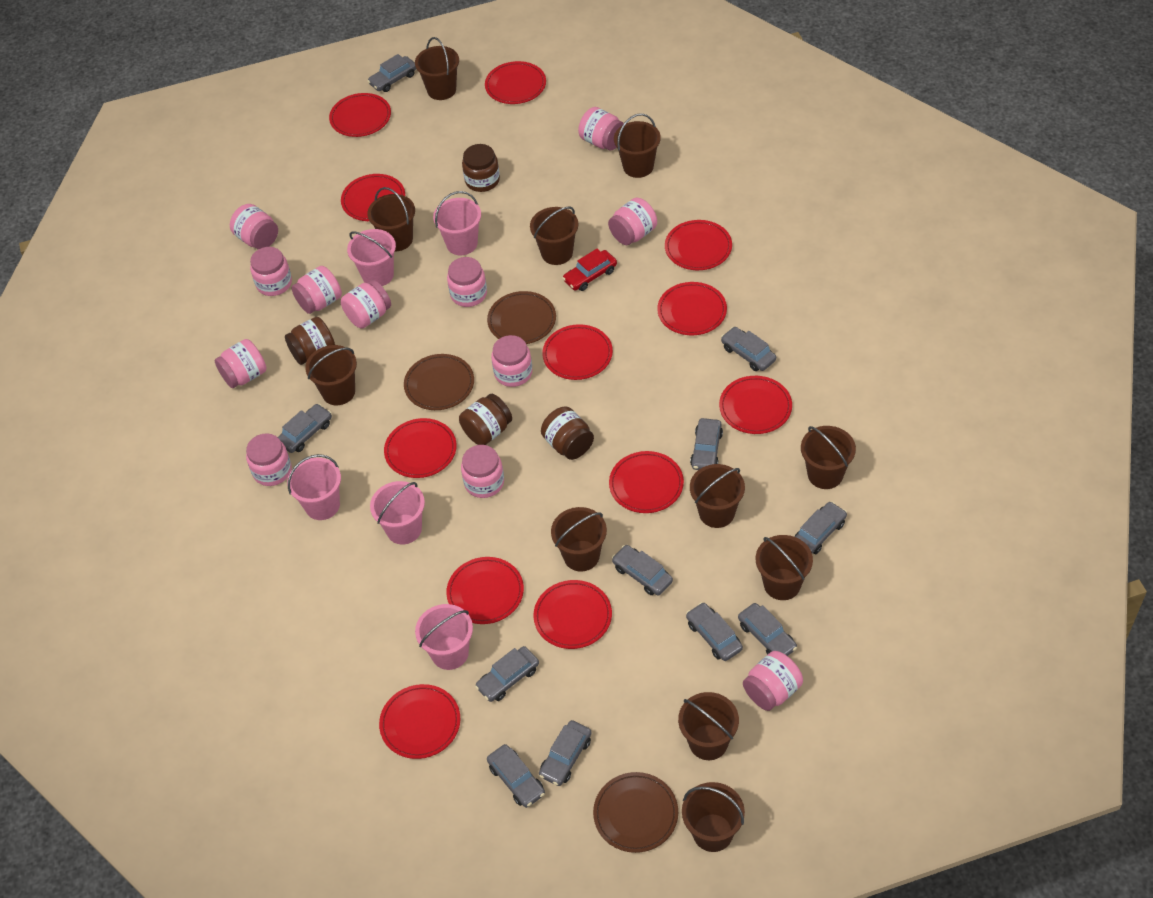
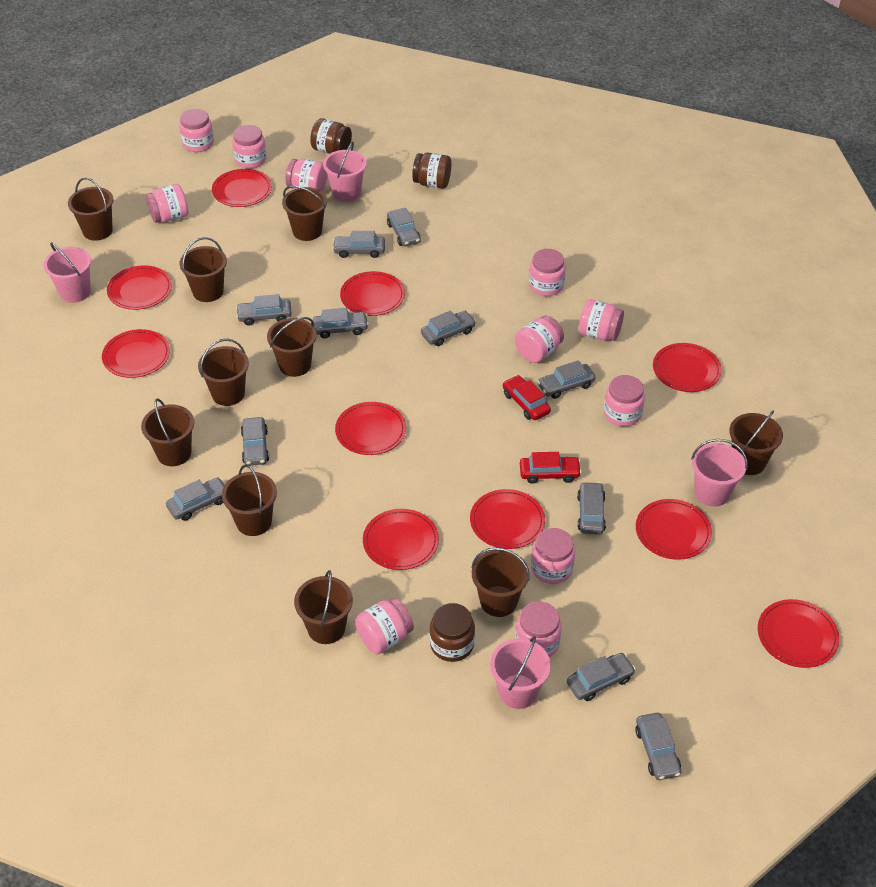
brown bucket: [305,345,357,405] [367,187,415,251] [415,37,459,100] [530,207,578,265] [551,507,607,572] [614,113,661,178] [678,692,739,760] [682,782,745,852] [690,464,745,528] [756,535,813,600] [801,426,856,489] = 11 -> [68,177,113,241] [141,398,194,466] [180,237,227,302] [198,339,249,406] [222,464,277,536] [267,317,317,377] [282,185,327,241] [294,570,353,644] [471,547,530,617] [729,411,783,475] = 10
brown jar: [285,317,335,365] [459,394,512,445] [462,144,500,192] [541,407,594,460] = 4 -> [310,118,352,154] [412,153,451,189] [430,603,475,662] = 3
brown plate: [404,354,474,410] [487,291,556,344] [593,772,678,853] = 3 -> none = 0
pink bucket: [287,454,341,520] [347,229,396,286] [370,481,425,545] [415,604,473,670] [433,191,481,255] = 5 -> [43,242,91,303] [323,141,367,202] [490,636,551,709] [691,439,748,507] = 4
pink jar: [215,339,266,388] [230,204,278,249] [246,433,292,486] [250,247,292,296] [291,266,342,314] [341,280,391,329] [447,257,487,307] [461,445,504,498] [491,335,532,387] [578,107,624,151] [608,198,657,245] [743,651,803,711] = 12 -> [146,184,188,223] [179,109,214,152] [232,125,267,169] [286,158,327,192] [355,597,414,654] [515,316,564,363] [515,602,562,657] [529,249,566,296] [531,528,575,584] [579,299,624,341] [604,375,645,427] = 11
red car: [562,249,617,291] = 1 -> [503,375,551,420] [520,452,582,484] = 2
red plate: [329,93,391,137] [341,174,405,221] [379,684,460,759] [384,418,457,478] [446,557,524,624] [485,61,546,104] [533,580,612,649] [542,324,613,380] [609,451,684,513] [657,282,727,335] [665,220,732,270] [719,376,792,434] = 12 -> [102,329,170,378] [107,265,172,310] [212,169,272,207] [335,402,406,455] [340,271,405,316] [363,509,439,570] [470,489,545,549] [636,499,712,560] [653,343,722,392] [758,599,839,668] = 10

